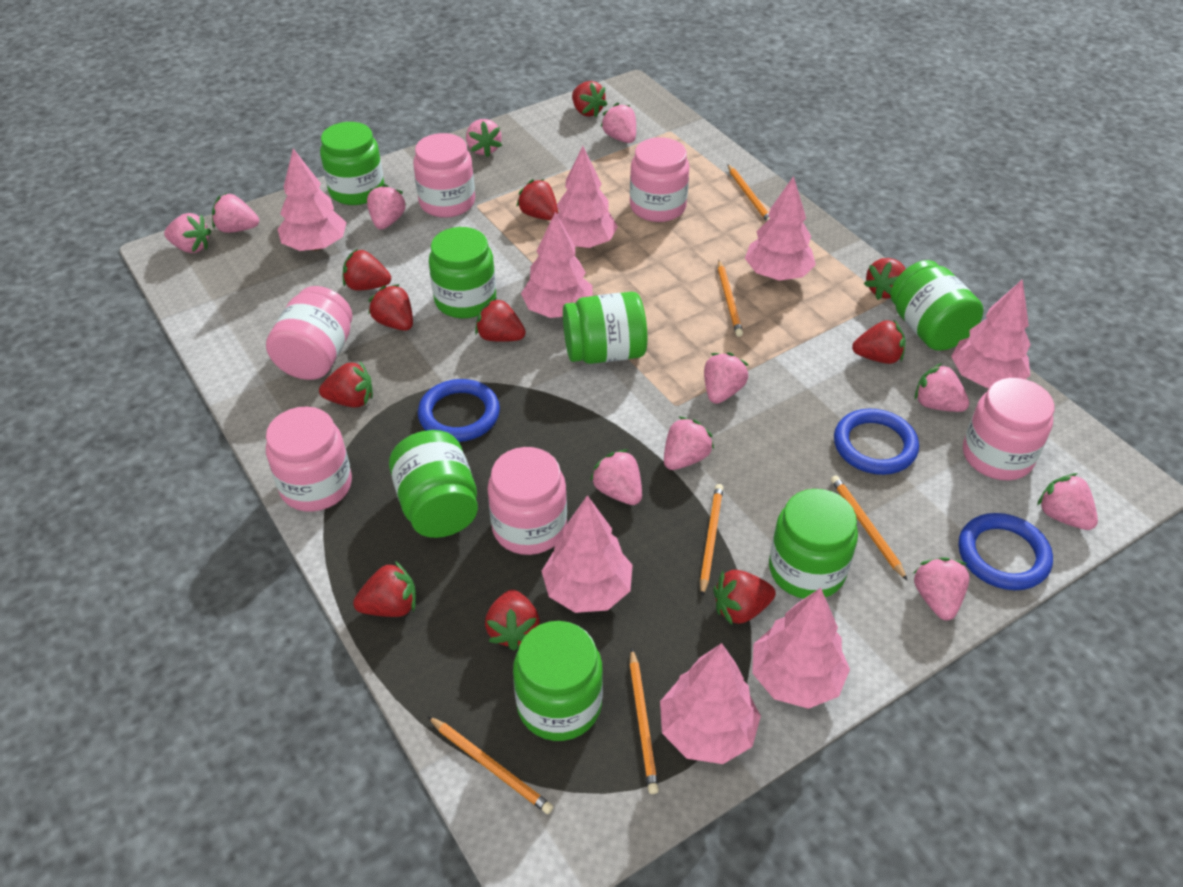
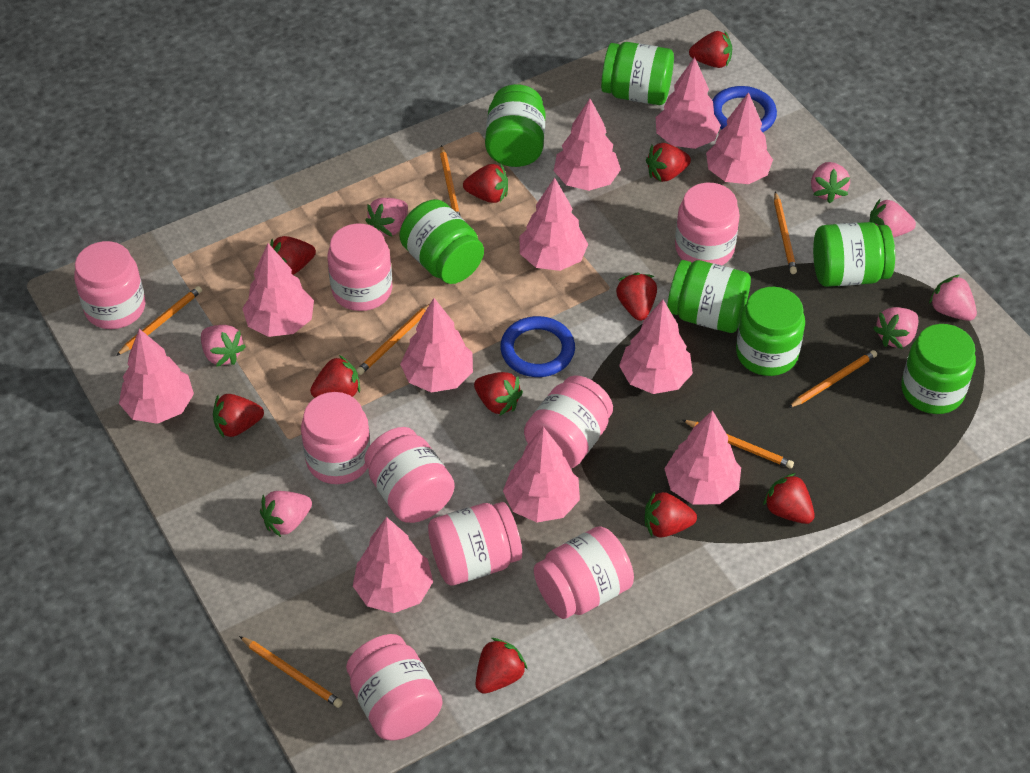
blue ring: [418,379,500,442] [834,409,919,475] [958,513,1053,590] = 3 -> [500,316,575,377] [712,86,777,132] = 2
orange pencil: [428,716,553,814] [630,648,659,794] [700,484,723,596] [718,260,743,337] [727,164,770,222] [831,475,908,581] = 6 -> [116,286,202,356] [239,636,343,708] [356,304,430,375] [440,145,461,217] [683,420,794,468] [774,192,797,274] [788,350,877,408] = 7
pink jar: [266,286,352,380] [266,406,352,512] [413,133,475,218] [487,447,567,555] [630,137,690,222] [963,378,1054,480] = 6 -> [74,241,145,329] [301,392,371,484] [327,224,392,311] [346,634,443,741] [364,427,455,523] [428,502,522,586] [524,375,613,468] [534,526,634,619] [675,183,740,265] = 9
pink strawberry: [164,213,211,253] [212,194,259,233] [367,184,406,230] [466,119,502,157] [590,449,642,505] [600,103,636,143] [664,416,714,470] [704,352,749,404] [914,557,970,620] [915,363,969,412] [1037,473,1098,530] = 11 -> [201,325,246,367] [260,491,312,537] [365,198,408,237] [811,162,850,203] [869,199,916,238] [873,307,918,349] [929,275,977,321] = 7
pink tree: [277,149,347,251] [521,212,593,318] [542,495,633,613] [557,146,618,248] [660,643,761,764] [745,176,816,281] [752,588,850,709] [951,279,1031,388] = 8 -> [119,329,194,424] [242,243,314,337] [353,517,433,613] [400,298,473,392] [503,427,580,522] [520,178,588,271] [554,99,621,191] [619,300,693,394] [656,57,721,149] [664,410,741,505] [706,92,773,184] = 11

